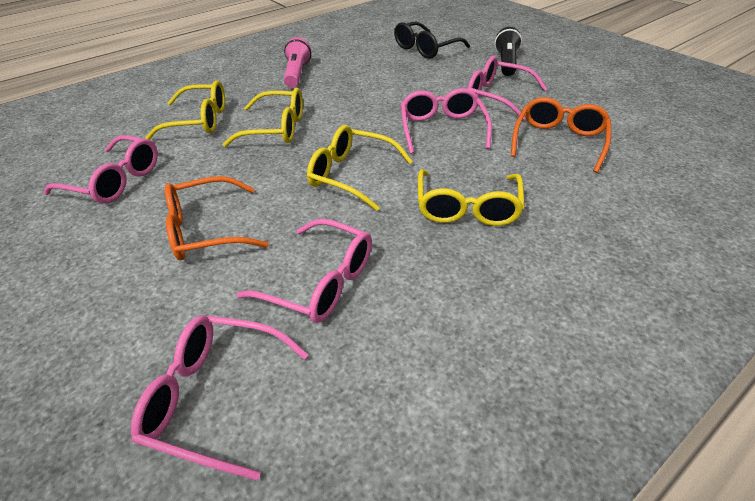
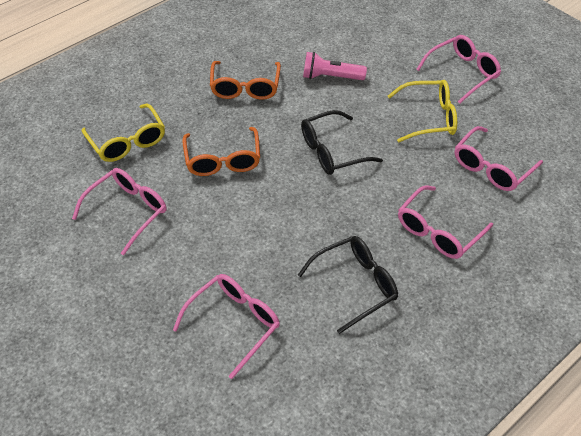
black flashlight: [495,27,522,76] = 1 -> none = 0
black glasses: [394,22,470,59] = 1 -> [298,236,398,334] [301,110,383,175] = 2
yellow glasses: [145,80,225,139] [223,88,303,147] [307,125,413,211] [418,169,525,226] = 4 -> [82,104,165,162] [388,80,457,142] = 2

